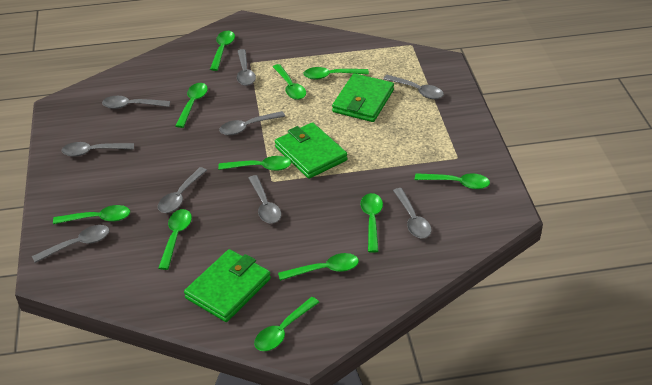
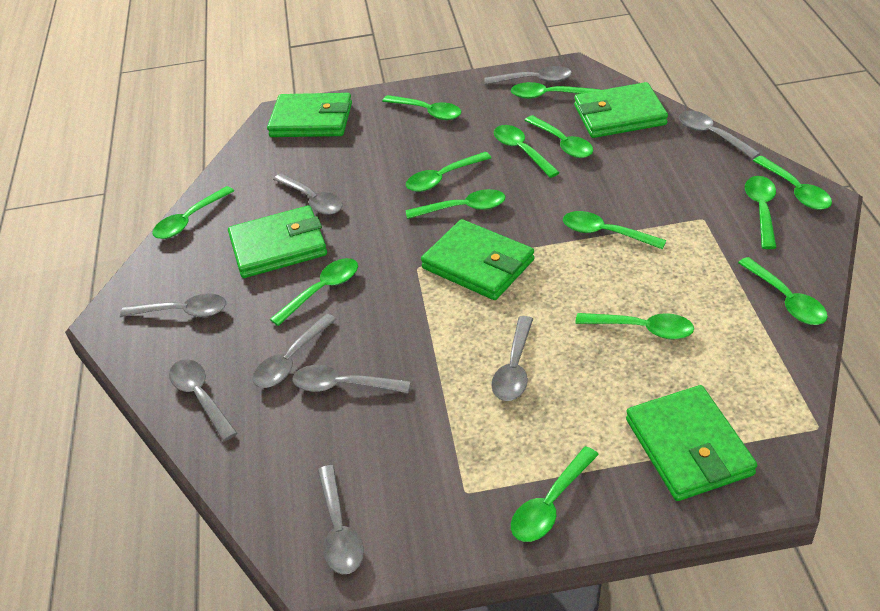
green spoon: [53,205,130,224] [158,209,192,270] [176,83,208,128] [210,31,235,71] [218,156,291,171] [254,297,319,351] [273,64,306,100] [278,253,359,281] [303,67,369,80] [361,193,383,253] [415,173,490,189] = 11 -> [152,186,234,239] [270,258,358,326] [382,95,462,120] [406,152,491,192] [406,189,505,219] [494,125,560,178] [511,82,600,99] [511,446,599,542] [524,115,593,158] [563,211,667,250] [575,313,694,340] [738,257,828,325] [745,176,777,249] [753,156,832,210] = 14
green wallet: [184,249,271,322] [275,122,348,179] [332,73,394,122] = 3 -> [228,205,327,278] [267,93,352,137] [421,219,534,300] [574,82,668,138] [626,385,757,501] = 5

